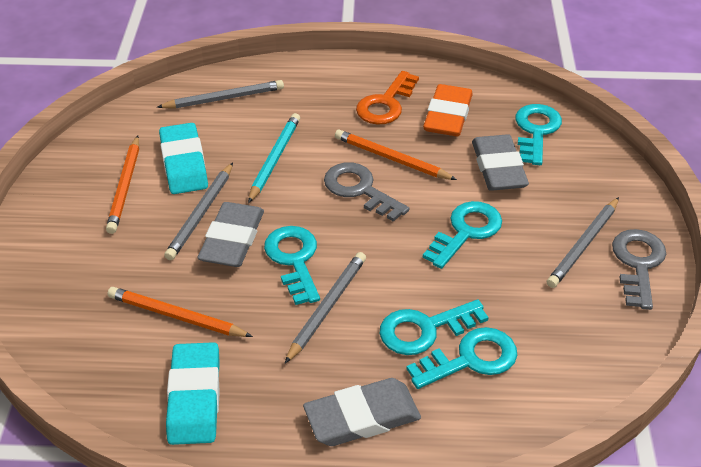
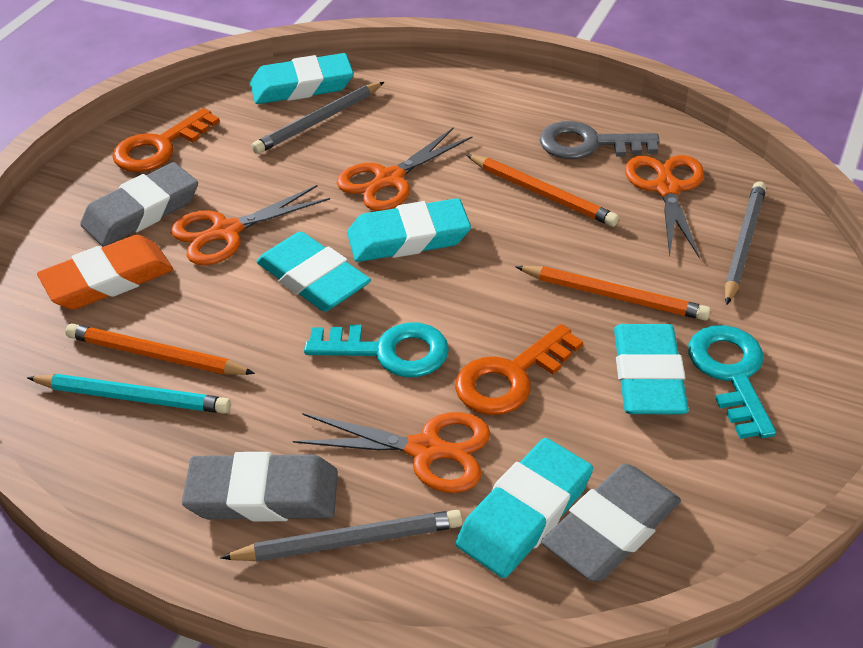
grey key: [324,162,409,222] [612,229,666,310] = 2 -> [540,121,660,159] = 1
grey pencil: [157,80,284,109] [164,162,233,260] [285,252,366,364] [547,197,619,288] = 4 -> [221,510,463,561] [251,82,384,154] [725,181,766,305] = 3
orange key: [356,71,419,125] = 1 -> [112,108,220,172] [455,324,583,415] = 2
orange scissors: none = 0 -> [171,185,330,265] [293,412,490,493] [337,127,472,211] [625,155,704,258] = 4
turquoise eraser: [159,123,208,194] [166,342,220,445] = 2 -> [250,53,354,104] [256,231,371,312] [347,198,471,262] [456,438,593,578] [614,324,689,414] = 5
turquoise key: [264,226,320,305] [380,299,489,355] [406,327,517,389] [423,201,502,269] [515,104,562,165] = 5 -> [304,322,449,377] [688,325,776,439] = 2

